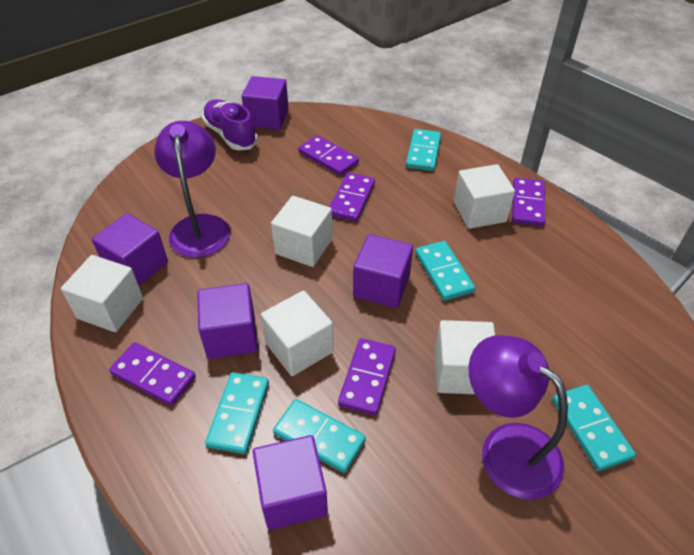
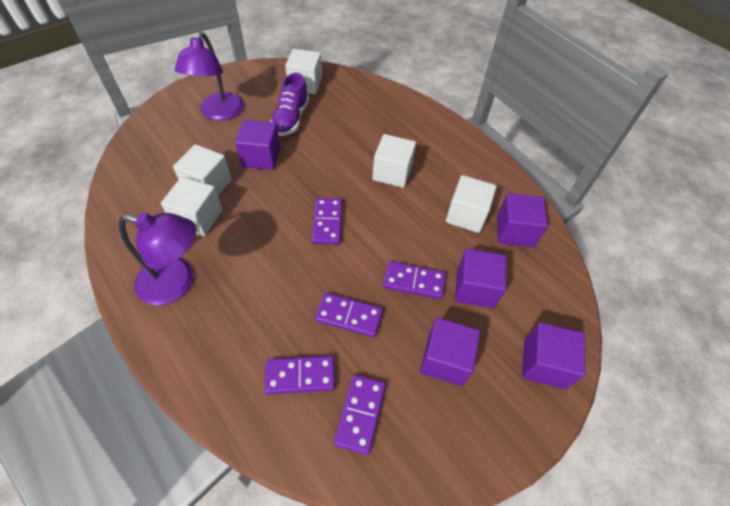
turquoise domino: [205,372,269,454] [273,399,366,473] [406,129,441,171] [415,241,475,301] [552,385,636,471] = 5 -> none = 0

